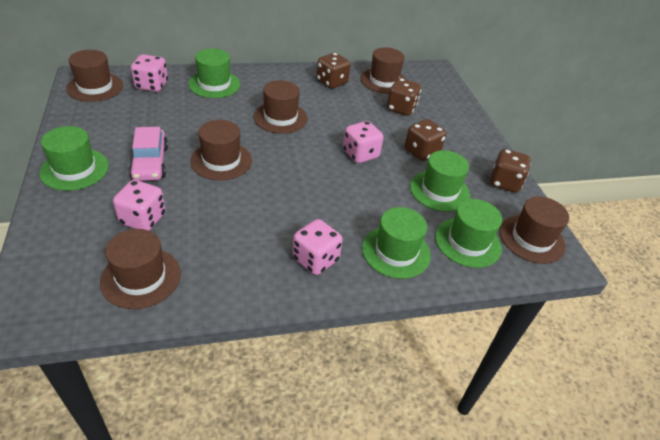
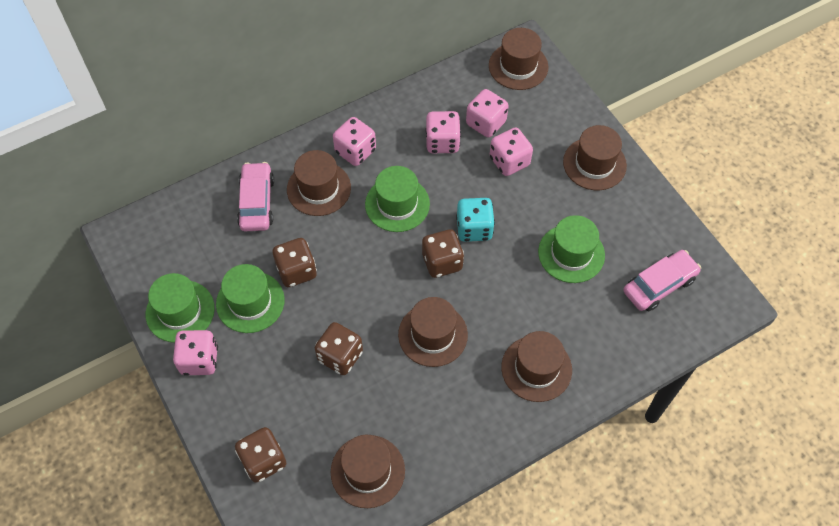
green hat: [39,126,109,191] [188,49,240,98] [362,207,431,279] [410,150,470,212] [435,199,502,268] = 5 -> [146,273,215,343] [216,264,285,333] [365,166,430,232] [538,215,605,283] = 4
pink car: [129,127,168,181] = 1 -> [237,162,274,231] [623,250,701,311] = 2
pink dice: [113,180,166,231] [131,54,168,92] [292,219,343,275] [343,121,384,163] = 4 -> [173,330,218,376] [333,117,376,166] [425,111,461,153] [466,89,508,138] [490,127,533,176] = 5
turquoise dice: none = 0 -> [456,198,495,242] = 1

